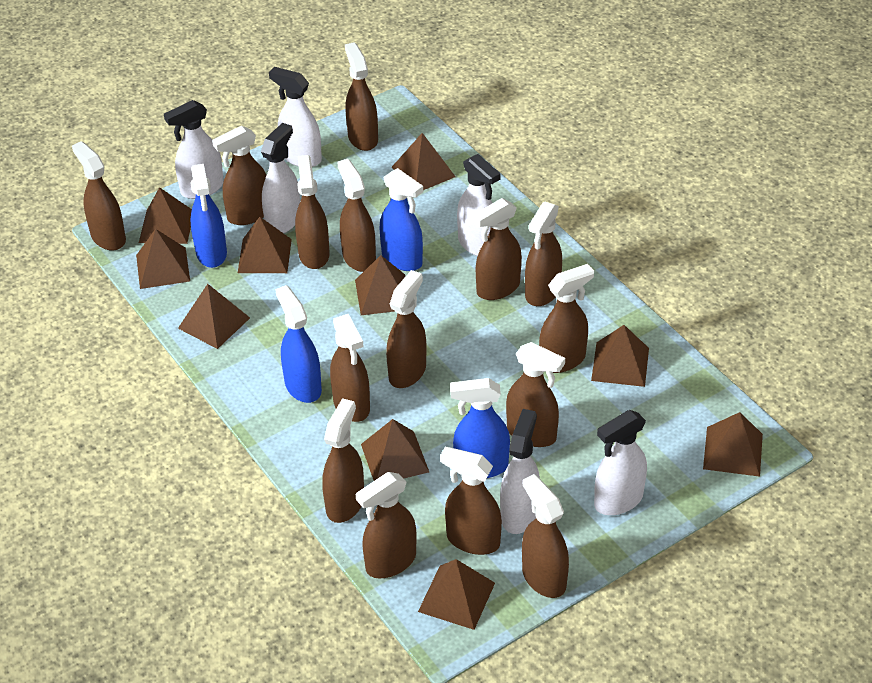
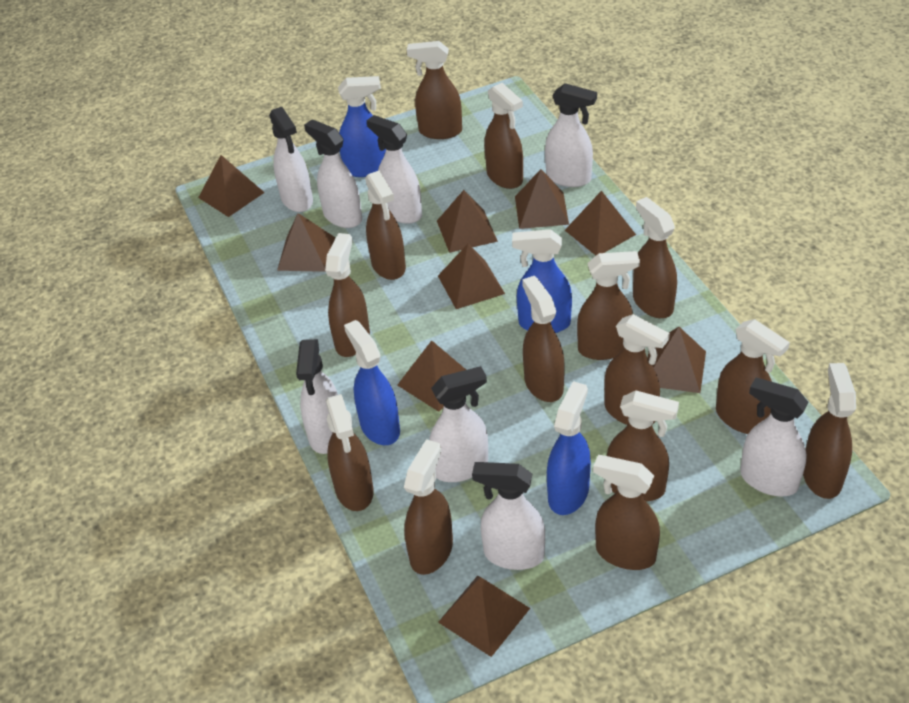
brown pyramid: [136,229,190,289] [139,187,192,244] [178,284,250,349] [238,217,292,273] [355,255,405,315] [361,419,429,481] [391,133,456,190] [418,559,495,630] [591,325,649,387] [703,412,763,477] = 10 -> [198,155,265,217] [277,213,335,272] [397,341,466,412] [437,190,498,253] [438,244,505,309] [438,576,530,657] [515,169,569,229] [565,191,636,255] [648,327,706,393] = 9
brown spray bottle: [72,141,126,251] [212,126,267,225] [295,155,330,269] [322,398,364,523] [330,314,370,422] [337,159,376,272] [345,42,378,151] [356,472,417,579] [386,270,426,388] [440,447,502,555] [474,198,522,300] [506,342,565,447] [522,474,569,598] [525,201,562,306] [539,264,594,373] = 15 -> [325,233,370,357] [326,394,374,511] [365,170,406,280] [404,439,453,575] [407,41,462,139] [484,83,523,189] [522,276,565,402] [577,251,640,360] [593,455,660,570] [604,314,670,425] [607,391,679,501] [633,197,677,318] [716,319,790,434] [803,363,856,499] = 14
white spray bottle: [164,100,224,199] [261,123,300,233] [269,67,322,167] [457,154,501,256] [500,409,540,534] [594,410,647,515] = 6 -> [269,107,313,212] [296,339,338,454] [304,119,362,228] [366,115,422,224] [429,366,488,482] [472,462,545,570] [545,83,597,187] [740,378,809,496] = 8

